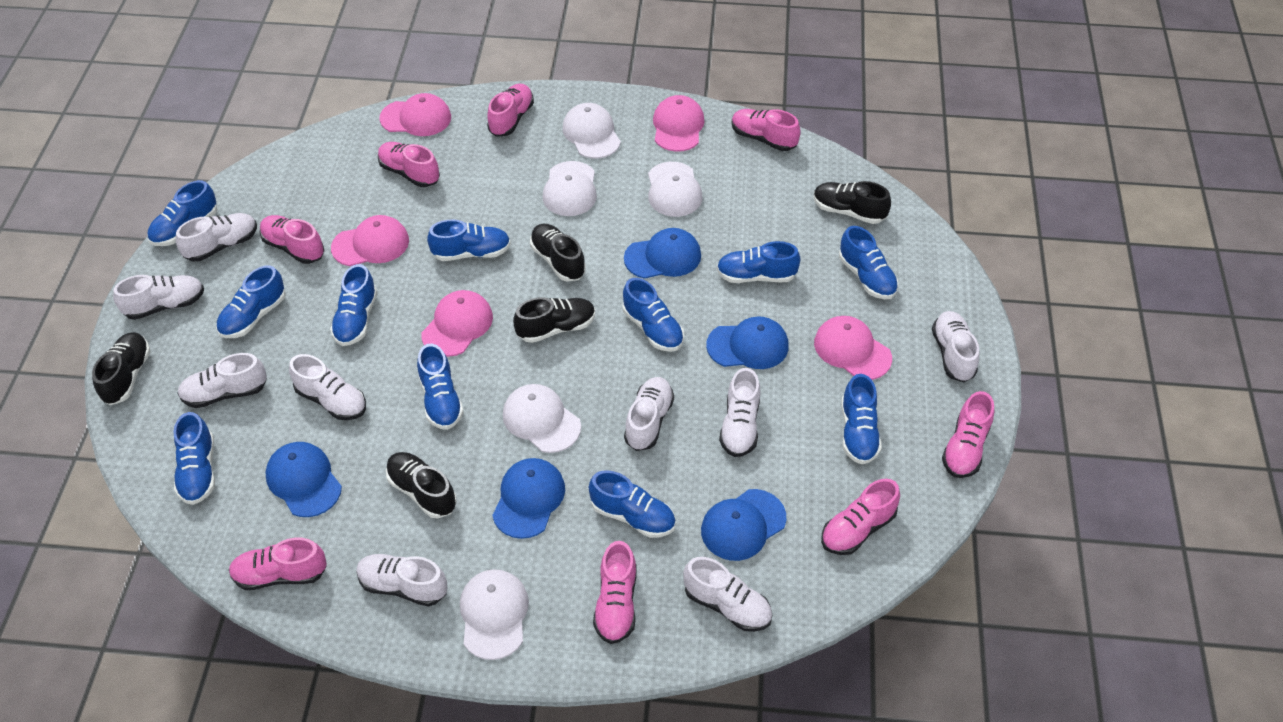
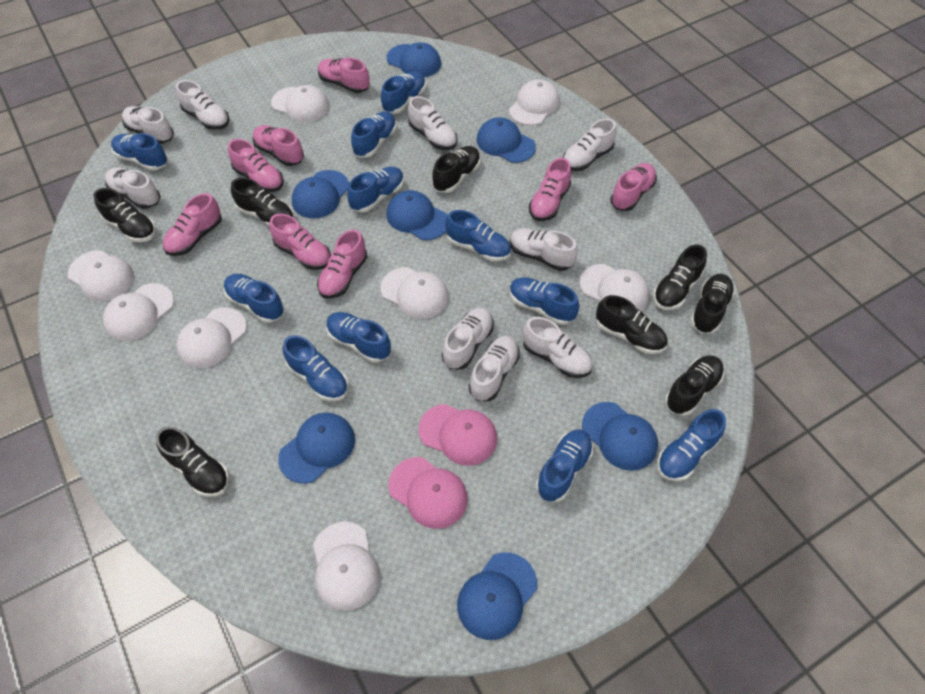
black shoe: [92,332,151,405] [386,452,457,518] [513,297,595,343] [530,224,586,282] [814,181,891,224] = 5 -> [93,188,156,242] [156,427,229,497] [231,178,294,226] [432,146,481,193] [596,295,668,354] [653,245,707,310] [665,355,724,416] [690,274,735,333] = 8
blue cap: [265,442,342,517] [492,458,565,539] [624,228,701,279] [701,489,786,561] [706,317,789,369] = 5 -> [278,412,355,484] [292,170,349,219] [387,42,441,77] [387,190,448,240] [457,552,537,640] [477,117,536,163] [582,402,658,471] = 7
pink cap: [331,215,409,266] [380,93,451,136] [421,290,493,357] [653,95,705,152] [814,316,892,380] = 5 -> [389,457,468,529] [419,404,497,466] = 2
white cap: [460,569,529,660] [503,384,581,453] [543,161,597,216] [562,103,621,158] [648,162,702,217] = 5 -> [68,250,134,301] [103,283,174,341] [176,307,247,368] [271,85,329,122] [313,522,380,611] [380,267,449,319] [509,79,560,126] [580,264,649,311] = 8

